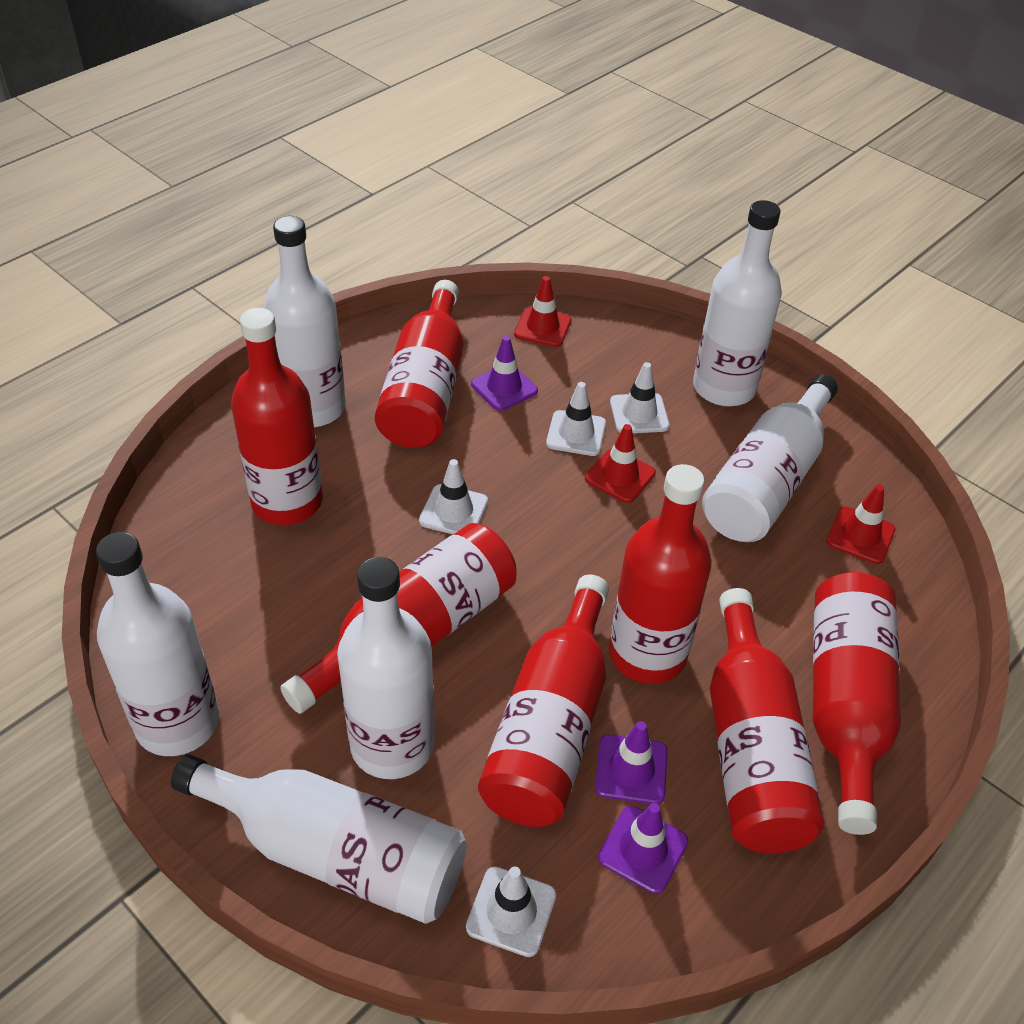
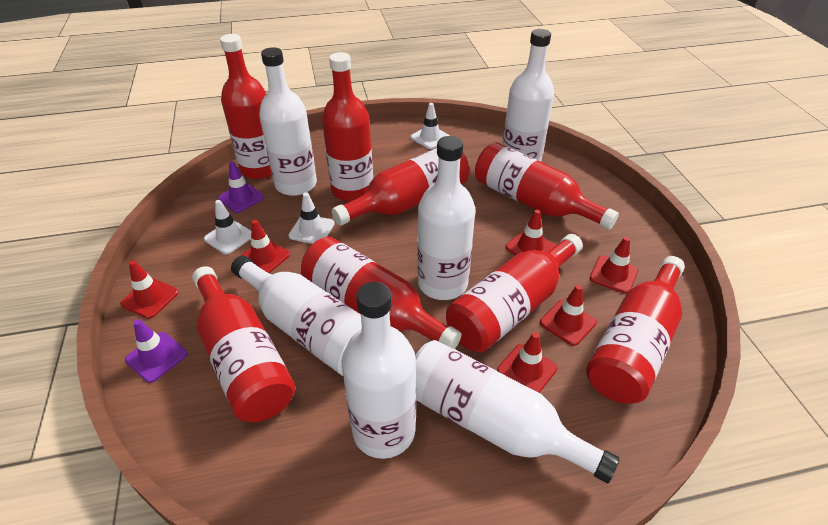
purple traffic cone: [471,336,538,411] [595,721,668,804] [598,803,688,894] = 3 -> [125,319,187,383] [218,161,264,213] = 2
red bottle: [231,308,323,525] [280,523,517,714] [375,280,463,448] [478,574,609,827] [609,464,712,684] [710,588,824,853] [813,572,901,835] = 7 -> [192,266,295,422] [220,34,272,179] [301,237,462,349] [322,52,373,202] [332,148,469,226] [446,234,583,353] [475,142,619,230] [586,256,685,404] = 8
red traffic cone: [514,276,572,347] [585,424,656,503] [826,485,895,564] = 3 -> [120,260,179,319] [241,220,290,273] [497,332,557,393] [505,210,555,255] [540,285,597,346] [590,237,638,294] = 6
white traffic cone: [419,459,488,534] [466,866,556,957] [546,382,606,456] [610,362,670,433] = 4 -> [204,200,251,254] [289,192,335,244] [410,103,450,149] = 3

